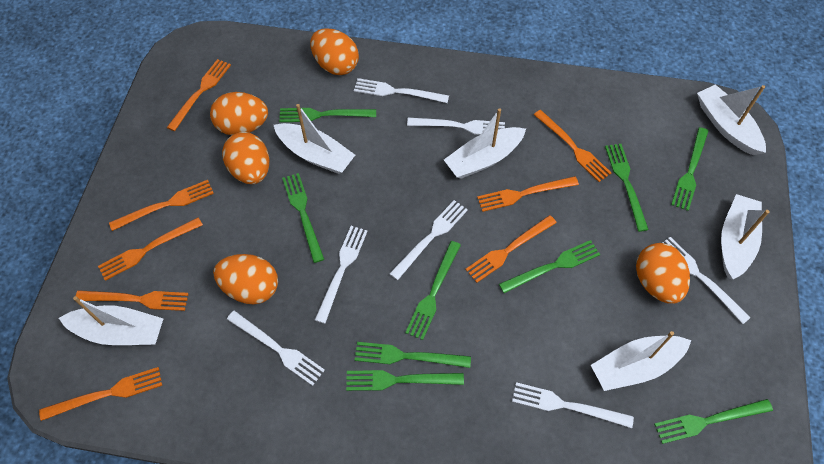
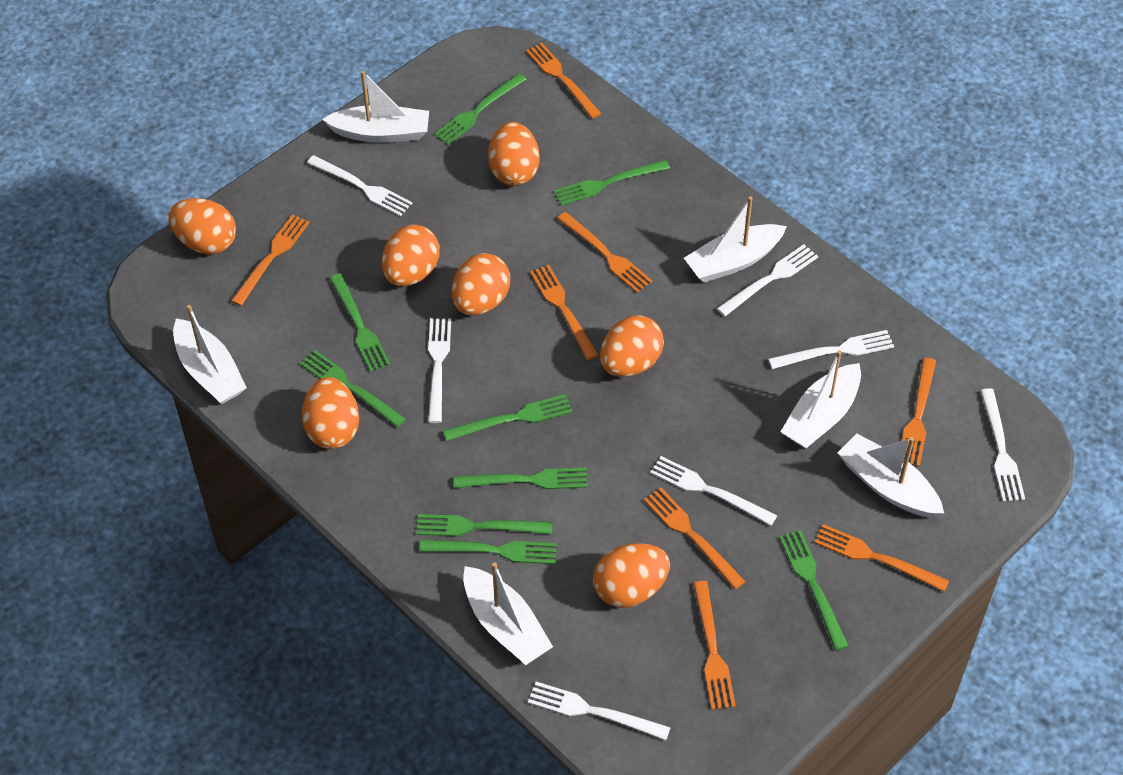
orange egg: [210,92,268,135] [213,254,278,304] [222,132,269,184] [310,28,359,75] [636,243,690,304] = 5 -> [168,198,236,254] [302,377,359,449] [382,225,440,286] [452,253,510,315] [488,122,540,186] [593,543,670,608] [600,315,664,377] = 7

